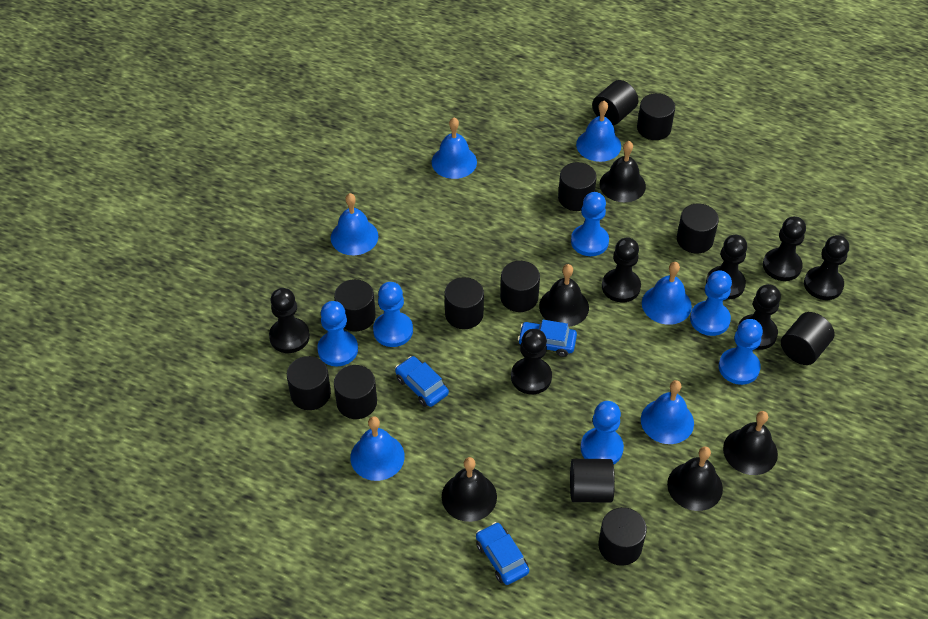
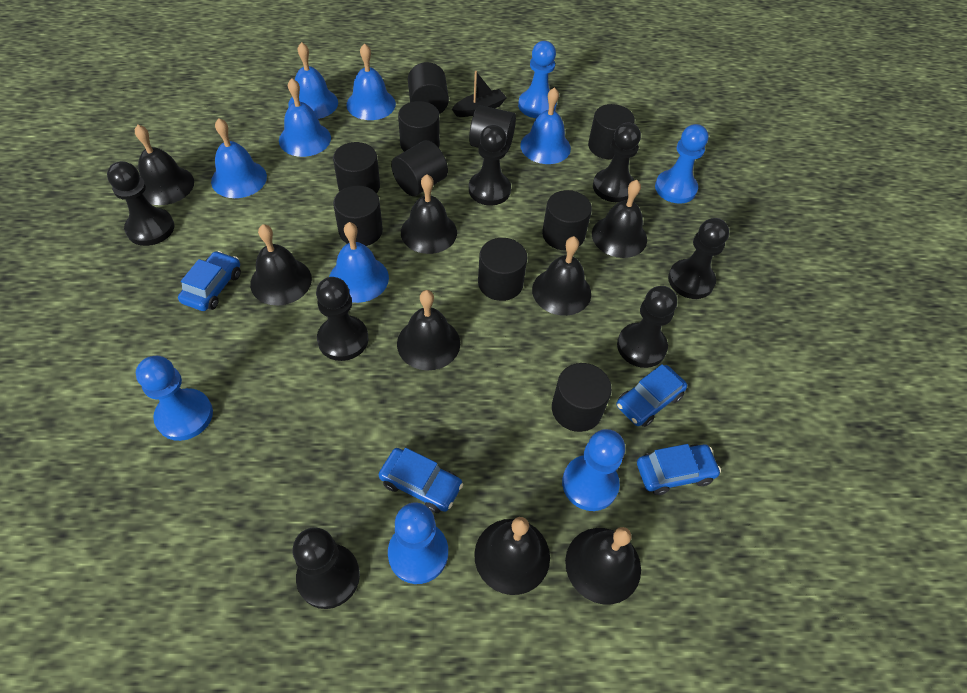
black bell: [442,457,497,522] [539,264,589,327] [600,141,646,202] [667,446,723,511] [723,411,778,475] = 5 -> [135,124,194,205] [250,224,312,305] [397,290,460,370] [401,174,457,254] [474,517,550,595] [532,236,591,316] [565,527,641,605] [592,180,647,258] = 8
black boat: none = 0 -> [452,71,507,117] = 1
black cylinder: [287,356,331,410] [334,279,376,331] [334,365,377,419] [445,277,484,329] [500,261,540,312] [558,162,597,211] [570,459,615,503] [592,80,638,125] [598,507,647,566] [637,93,675,140] [677,203,719,254] [781,312,835,365] = 12 -> [333,142,380,194] [333,186,383,246] [391,140,448,196] [398,101,440,152] [408,62,449,114] [469,105,516,153] [478,238,527,301] [542,190,592,251] [552,363,612,432] [588,104,635,159] = 10
blue car: [395,356,449,407] [476,522,529,585] [518,320,577,357] = 3 -> [178,251,241,311] [378,448,463,513] [617,364,687,427] [637,444,721,495] = 4
blue pawn: [317,301,358,366] [373,282,413,347] [571,192,609,256] [581,401,624,464] [690,270,732,336] [719,319,763,385] = 6 -> [136,356,213,441] [388,503,448,584] [518,41,557,118] [562,429,625,511] [655,124,708,204] = 5

